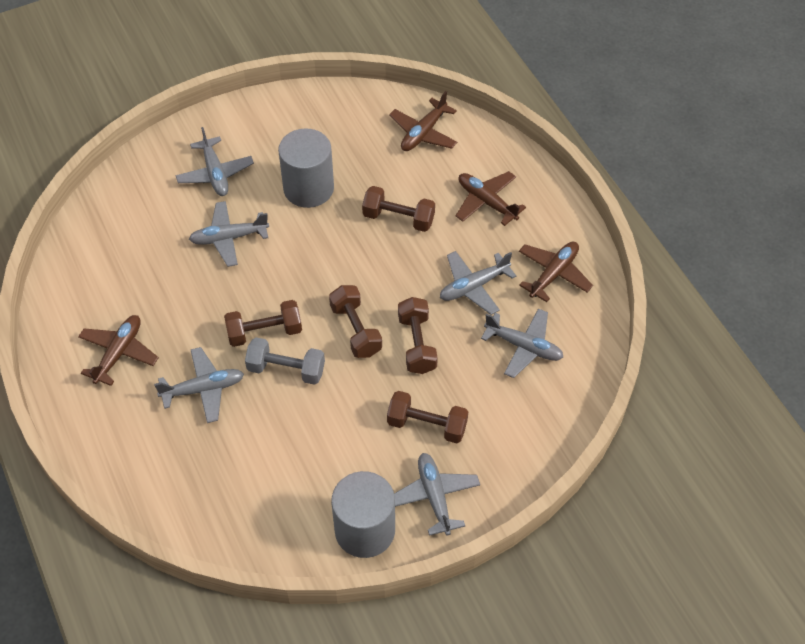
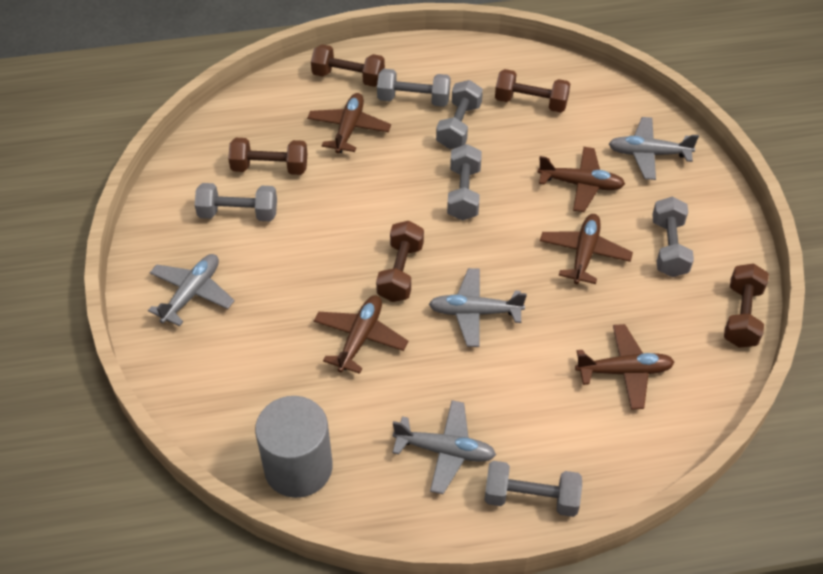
brown plane: [78,315,159,386] [389,91,457,151] [456,171,526,226] [519,242,593,302] = 4 -> [307,93,391,153] [314,295,408,374] [538,147,625,212] [540,214,633,284] [575,324,674,410] = 5
grey cylinder: [278,128,334,208] [331,471,395,558] = 2 -> [255,396,333,498] = 1
grey dumbbell: [245,337,325,385] = 1 -> [195,183,277,221] [377,69,451,107] [436,80,483,149] [447,144,482,221] [484,461,582,517] [652,197,694,277] = 6
grey plane: [154,347,244,423] [175,127,254,196] [189,201,269,267] [394,453,480,536] [440,251,516,315] [481,308,563,378] = 6 -> [148,254,235,326] [392,400,496,494] [429,268,527,347] [609,117,699,180] = 4

